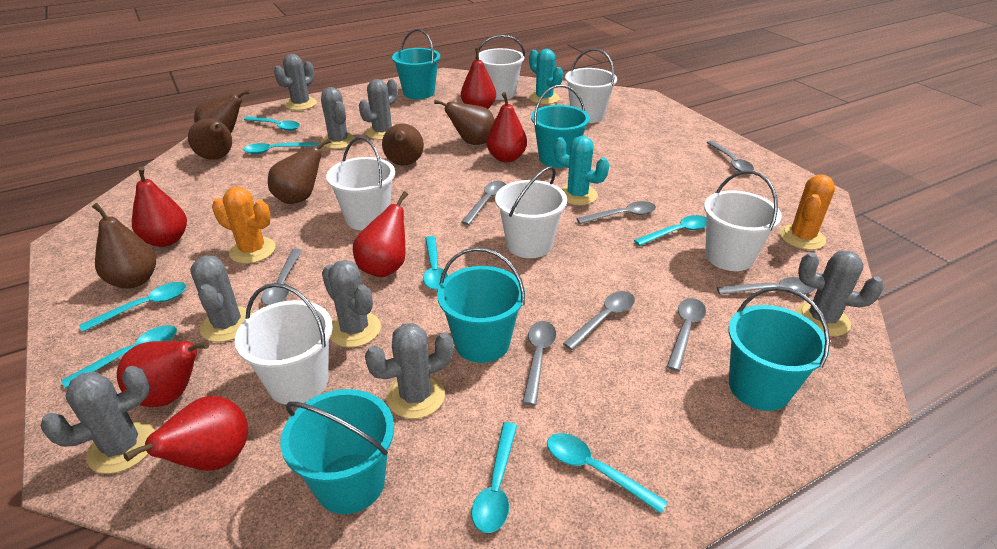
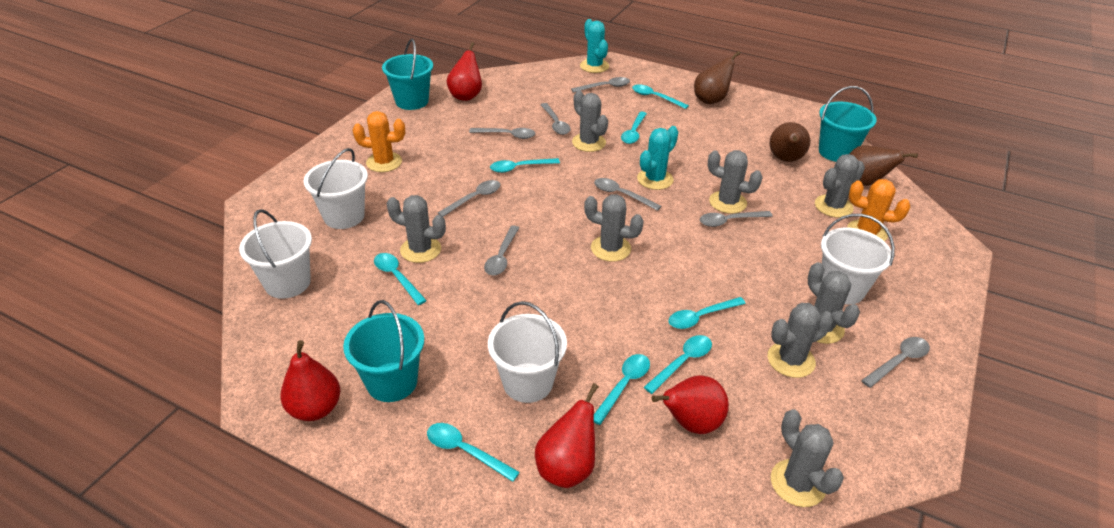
brown pear: [92,203,156,288] [188,119,232,160] [194,90,250,133] [268,138,331,204] [382,124,424,165] [434,100,495,145] = 6 -> [694,51,740,104] [770,122,810,162] [850,145,918,186] = 3
red pear: [117,341,209,407] [123,396,248,471] [132,167,187,247] [353,191,408,277] [461,48,496,109] [486,92,527,162] = 6 -> [280,340,340,421] [446,42,482,101] [535,383,599,488] [651,375,729,434] = 4
turquoise bucket: [281,389,394,514] [392,29,440,99] [437,247,525,363] [531,85,590,168] [728,286,830,411] = 5 -> [343,300,424,402] [382,39,433,110] [819,86,877,162] = 3
white bucket: [235,283,333,405] [326,137,395,231] [475,35,525,100] [495,166,567,258] [565,48,617,123] [704,171,782,271] = 6 -> [239,209,312,299] [303,148,368,229] [488,301,567,403] [821,214,895,304] = 4

